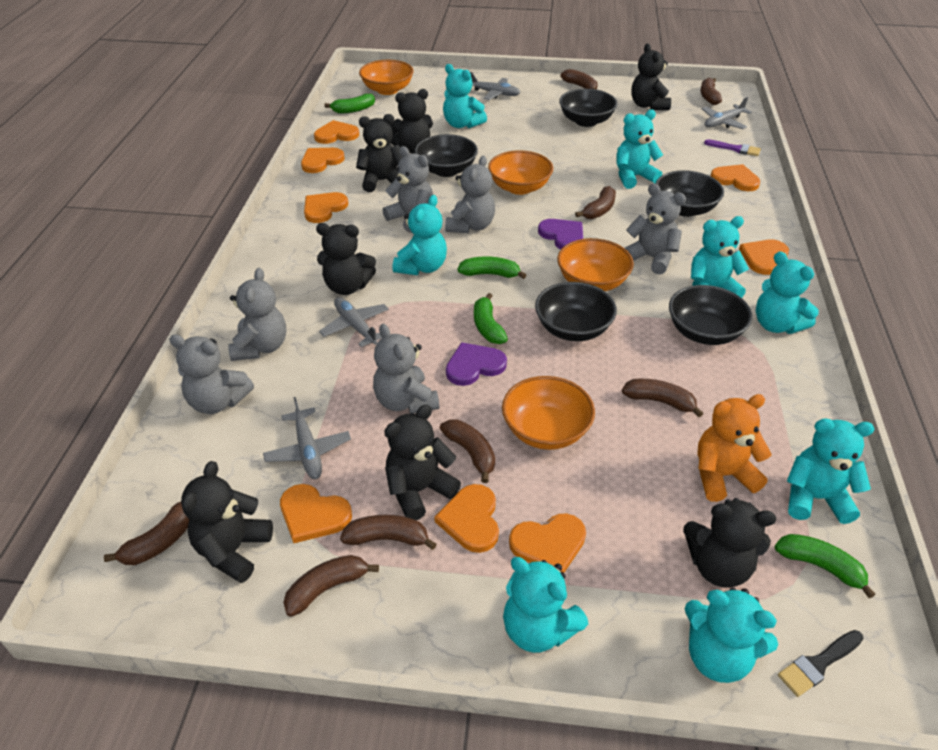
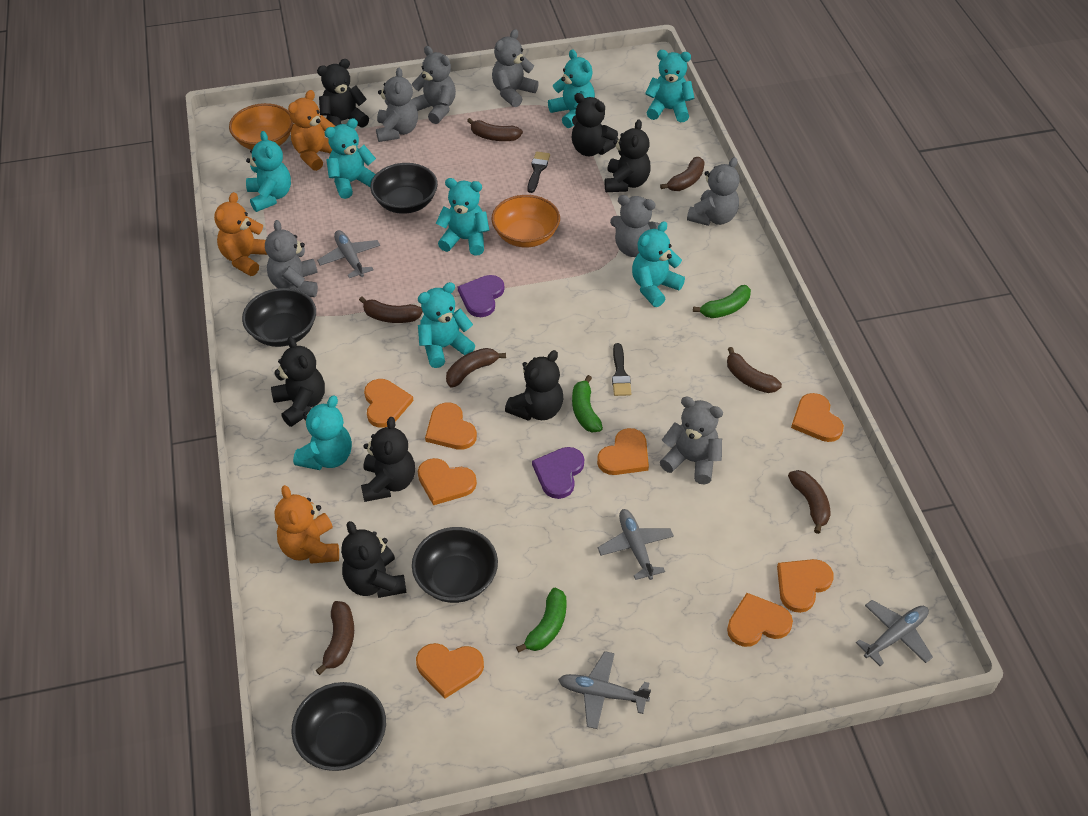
black bowl: [415,134,478,177] [535,282,617,341] [559,89,617,127] [656,170,724,217] [669,285,752,345] = 5 -> [242,288,316,347] [291,682,386,771] [370,163,438,214] [412,527,498,603] = 4
black brush: [778,630,864,697] = 1 -> [527,151,550,193] [612,343,631,396] = 2
brown banana: [104,502,190,565] [284,555,379,617] [340,515,437,550] [440,419,495,483] [561,69,598,90] [575,186,616,219] [622,379,703,417] [700,78,722,105] = 8 -> [316,601,354,675] [359,297,423,323] [446,348,506,387] [467,118,523,141] [660,157,705,191] [727,347,782,393] [788,470,831,534] = 7
green banana: [324,94,375,114] [457,256,526,279] [474,293,508,344] [775,534,875,598] = 4 -> [516,588,566,653] [572,375,603,433] [693,285,751,318] = 3
grey teddy bear: [169,334,254,414] [228,268,286,361] [373,324,439,414] [382,146,433,233] [445,156,495,233] [625,184,686,275] = 6 -> [265,220,318,297] [376,67,418,142] [411,46,456,124] [492,29,539,107] [610,195,660,257] [660,396,723,485] [687,157,739,226] = 7
orange bowl: [359,60,414,95] [488,150,553,195] [502,376,595,450] [557,238,634,291] = 4 -> [229,103,293,150] [492,195,560,247] = 2
orange teddy bear: [697,394,771,502] = 1 -> [214,192,267,276] [275,485,339,564] [288,90,335,171] = 3
purple brush: [704,139,761,156] = 1 -> none = 0

